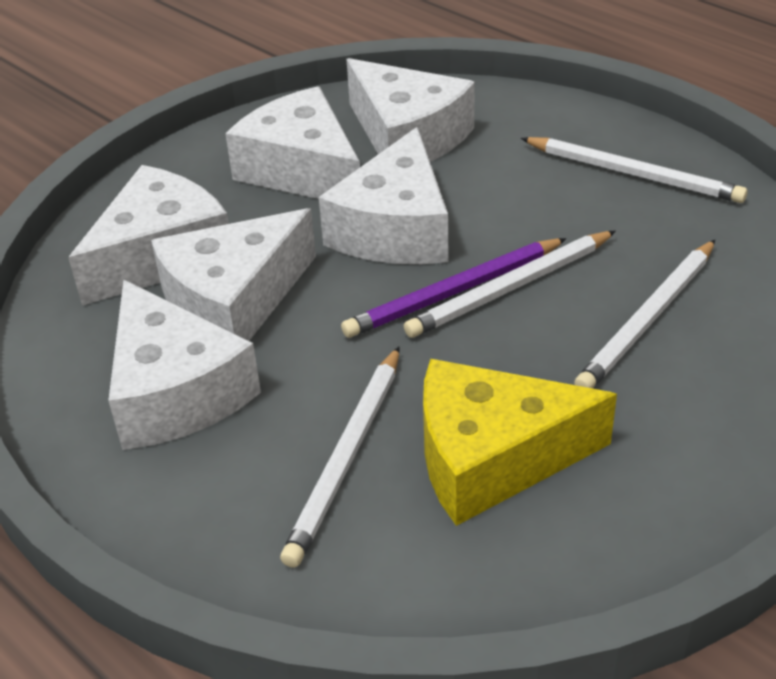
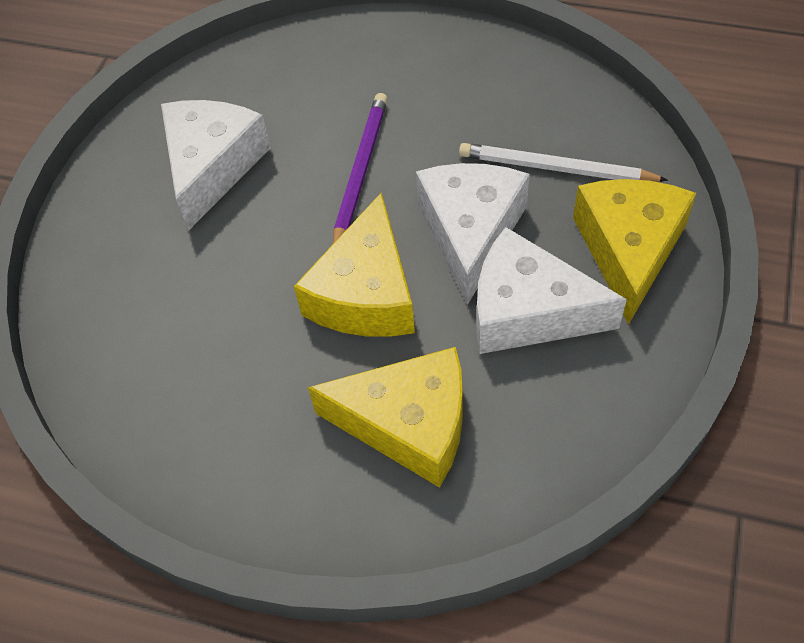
white cheese: [68,165,229,305] [108,280,261,450] [151,208,316,341] [225,86,360,199] [319,127,449,264] [346,58,475,162] = 6 -> [161,100,271,231] [416,163,530,305] [476,227,627,354] = 3
white pencil: [280,347,399,568] [404,231,616,338] [521,137,748,203] [574,240,715,388] = 4 -> [459,143,668,182] = 1
yellow cheese: [423,359,617,526] = 1 -> [294,192,415,337] [308,347,463,488] [573,179,697,325] = 3

